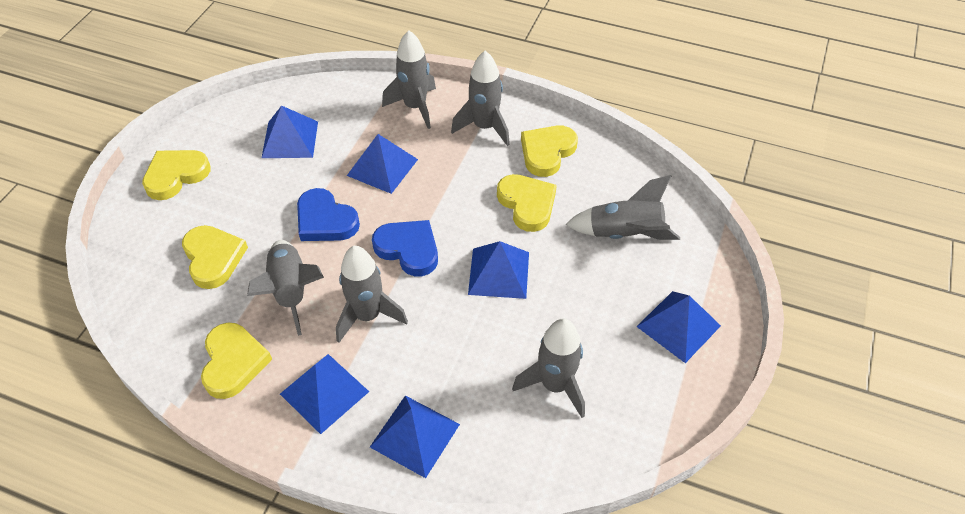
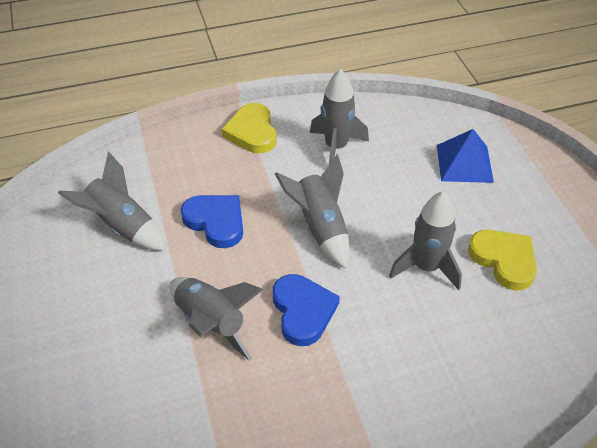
blue pyramid: [262,105,318,158] [280,354,369,434] [347,134,418,194] [370,396,460,478] [468,241,529,299] [636,291,721,363] = 6 -> [437,129,494,183] = 1
grey rocket: [247,240,324,336] [336,246,408,343] [382,30,436,129] [451,51,510,146] [512,318,585,418] [566,175,680,240] = 6 -> [58,152,166,251] [170,277,263,360] [275,154,350,269] [310,69,369,164] [389,191,462,290] = 5
yellow heart: [142,150,211,200] [182,225,248,289] [201,323,272,399] [497,174,557,232] [521,125,578,177] = 5 -> [221,103,276,153] [468,230,537,291] = 2

